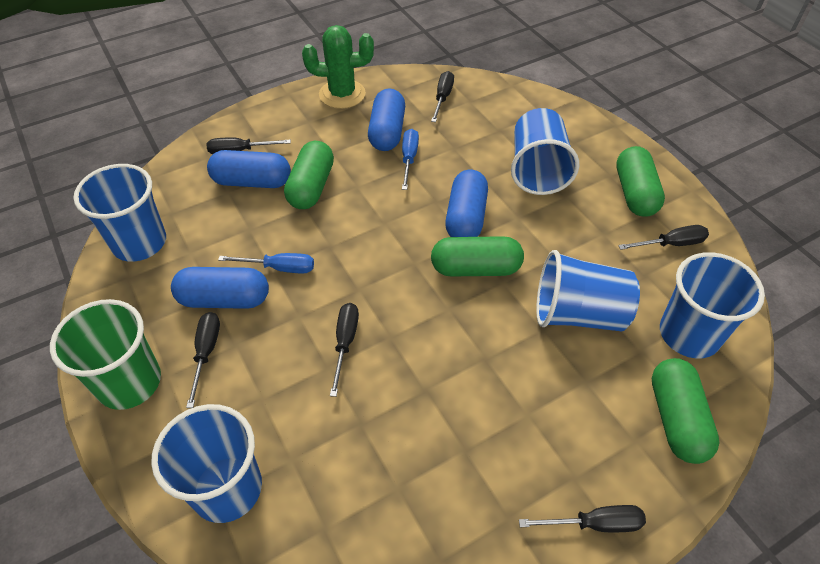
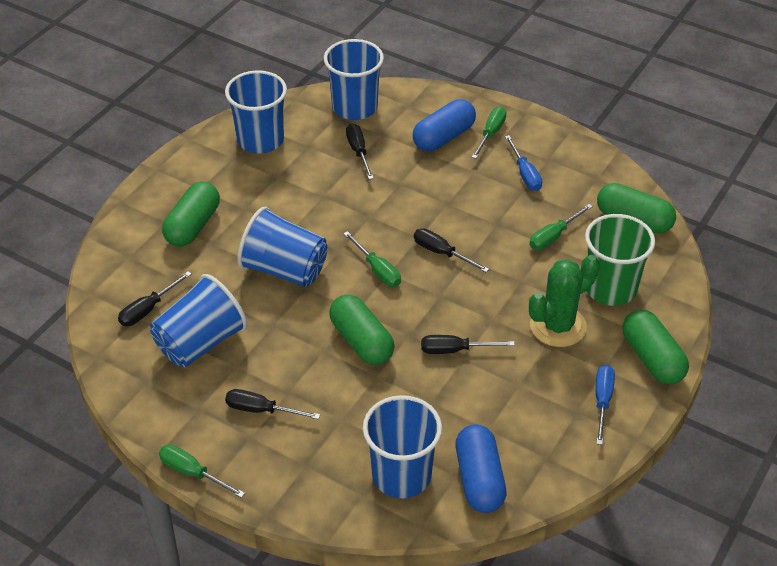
black screwdriver: [186,312,220,408] [206,137,291,154] [330,303,359,397] [431,71,454,122] [519,505,646,532] [618,225,709,250] = 6 -> [118,271,192,326] [225,389,320,419] [346,124,374,180] [414,228,489,272] [421,335,515,354] = 5
blue capsule: [171,267,269,309] [207,150,291,188] [368,89,405,151] [445,170,488,237] = 4 -> [413,99,476,151] [455,424,507,513] = 2
green screwdriver: none = 0 -> [159,445,245,498] [343,231,401,287] [472,107,507,159] [529,204,593,250] = 4

